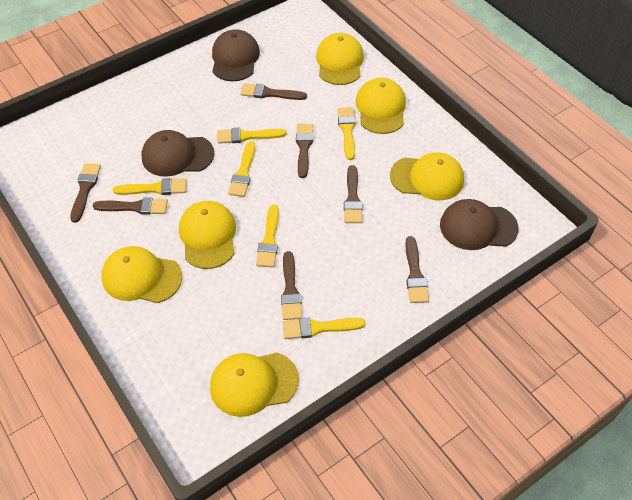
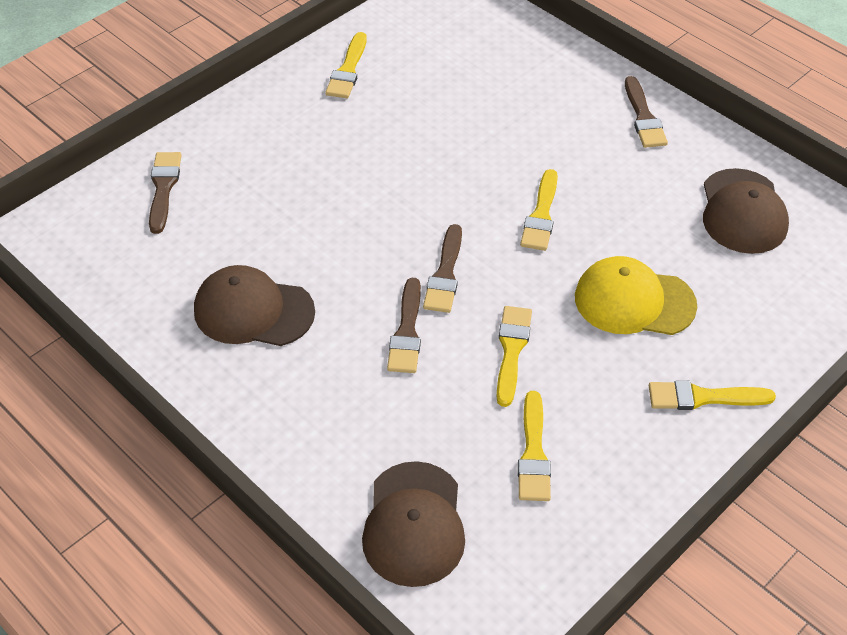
brown brush: [70,163,101,223] [93,197,168,215] [240,83,307,100] [281,251,302,320] [296,124,313,178] [344,165,363,223] [405,236,429,303] = 7 -> [149,152,182,234] [387,278,421,373] [423,224,462,313] [625,76,668,148] = 4
yellow brush: [113,178,187,195] [217,128,286,144] [228,141,255,197] [256,204,279,267] [283,317,366,339] [337,107,356,160] = 6 -> [325,32,367,98] [496,306,532,407] [518,391,551,501] [520,169,558,251] [648,380,776,410] = 5
yellow cap: [101,246,182,303] [179,201,236,269] [210,353,299,417] [316,33,364,85] [355,78,406,134] [390,152,464,200] = 6 -> [575,256,697,335] = 1

